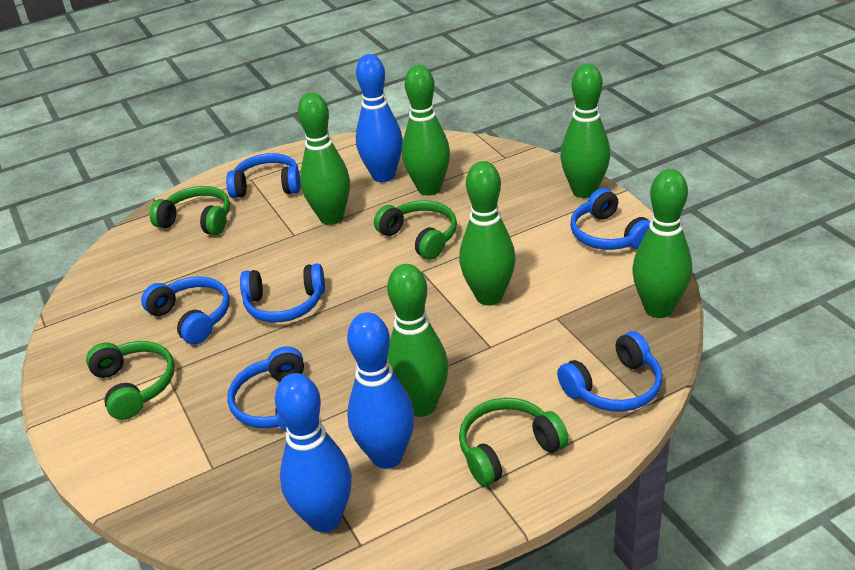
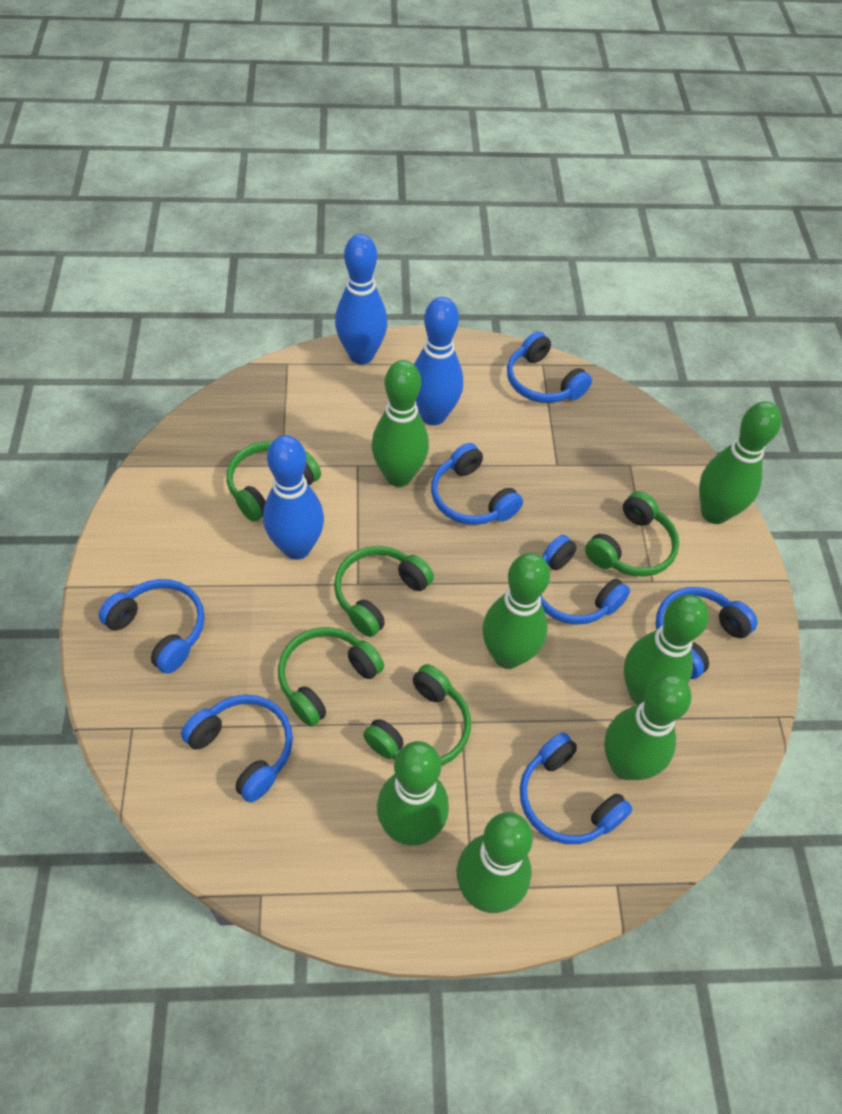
blue headphones: [141,277,230,344] [226,153,301,198] [227,346,304,431] [240,263,325,322] [557,331,663,412] [570,188,650,250] = 6 -> [99,579,205,674] [181,695,293,803] [431,443,523,525] [507,331,592,403] [520,732,632,844] [540,535,630,625] [656,587,757,679] = 7
green bowling pin: [298,92,350,225] [387,264,449,417] [402,65,450,196] [459,161,516,305] [560,64,610,198] [632,169,692,318] = 6 -> [372,360,429,487] [377,741,449,846] [457,812,533,913] [483,553,550,669] [604,674,691,780] [624,595,709,705] [699,401,782,524] = 7
green headphones: [86,341,175,420] [150,186,230,235] [374,200,457,260] [459,398,569,486] = 4 -> [227,441,321,522] [278,627,384,727] [334,546,434,637] [363,664,471,766] [585,491,679,577] = 5

